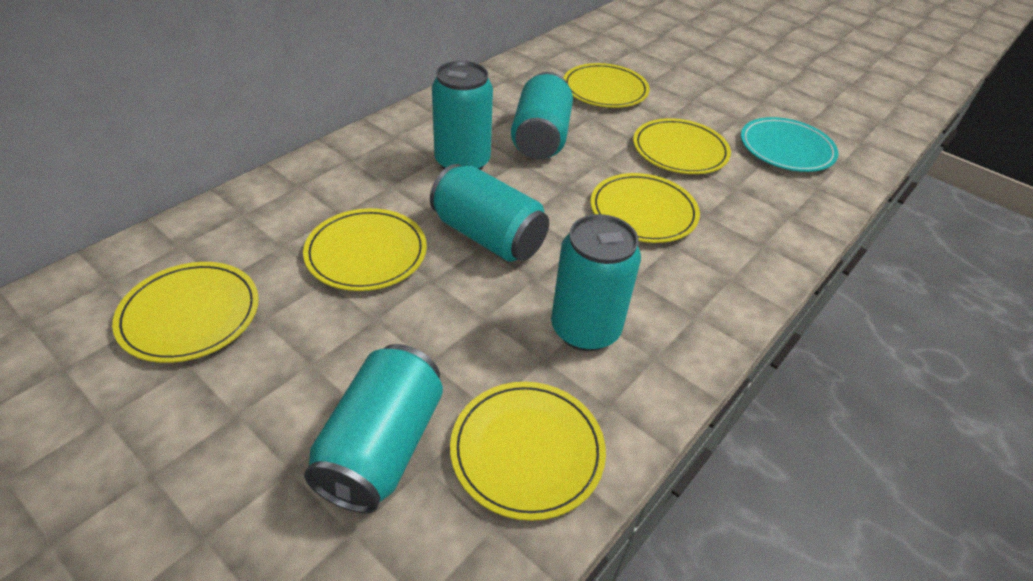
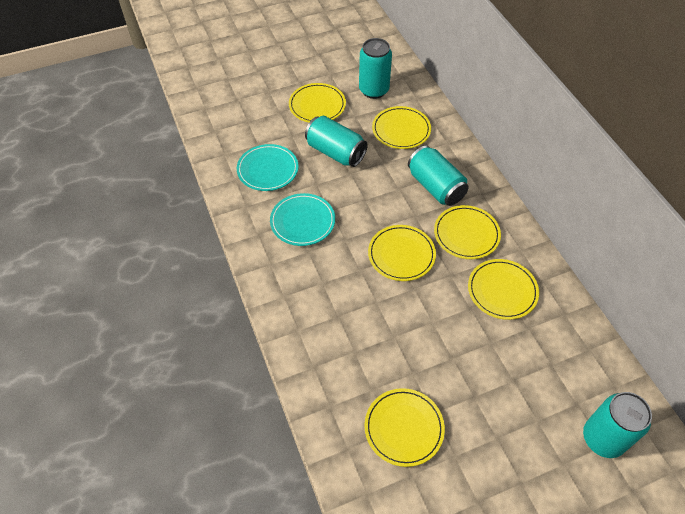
turquoise can: [304,344,443,513] [430,164,549,262] [432,61,493,170] [511,72,573,159] [551,214,641,351] = 5 -> [305,116,368,167] [359,38,392,99] [408,146,469,206] [583,392,652,458] = 4
turquoise plate: [741,117,839,172] = 1 -> [237,144,299,191] [270,193,335,246] = 2

